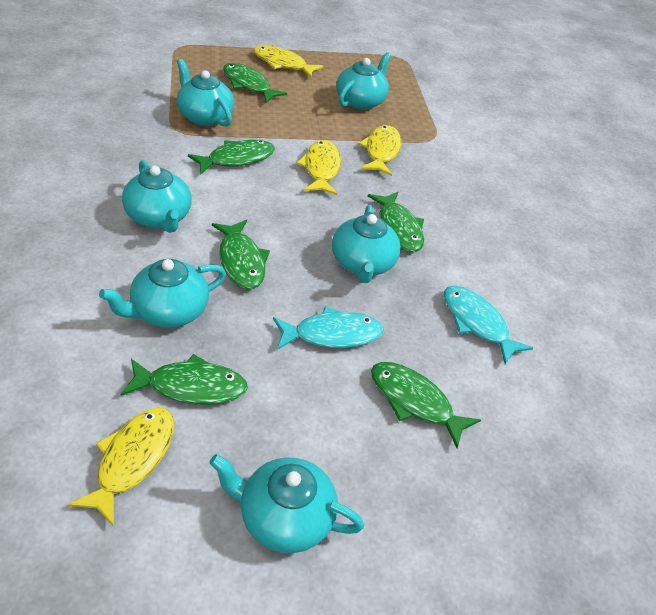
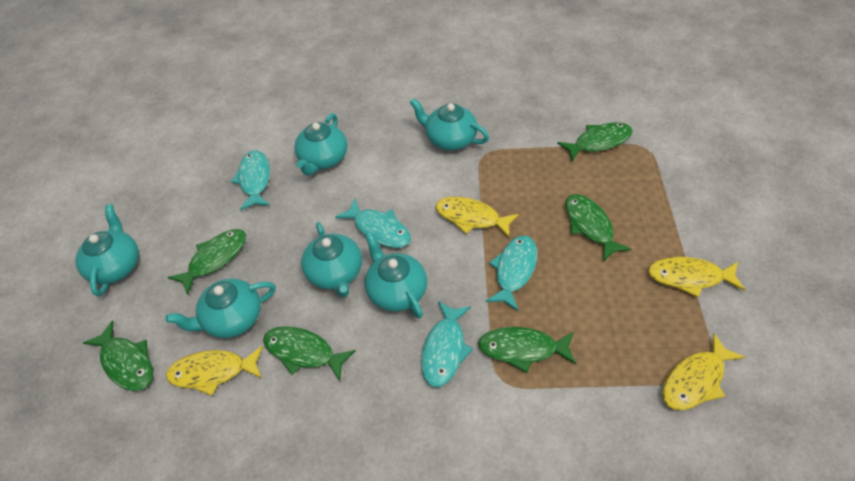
turquoise fish: [273,306,383,350] [444,286,533,364] = 2 -> [231,150,270,210] [335,199,411,248] [421,301,473,387] [486,236,537,311] = 4

